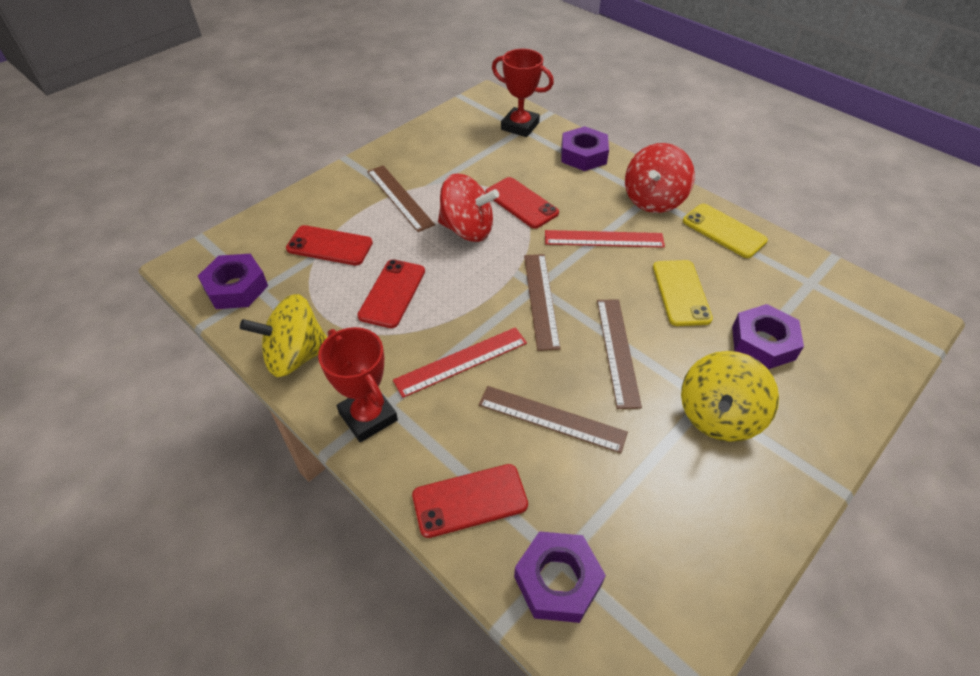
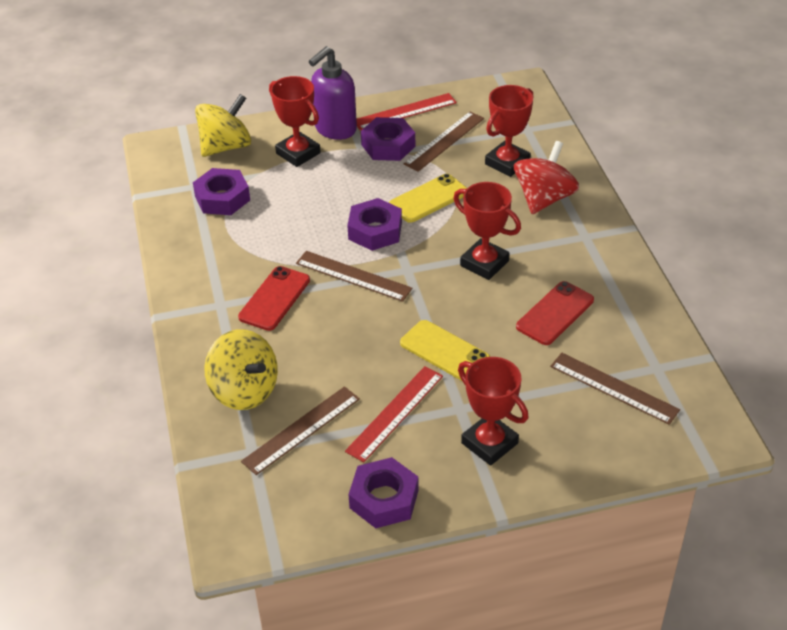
purple soap dispenser: none = 0 -> [309,46,357,140] = 1
red phone: [286,225,373,266] [357,259,425,328] [412,464,528,538] [486,177,559,229] = 4 -> [238,266,310,331] [516,281,594,345] = 2
red spinning top: [438,174,499,242] [625,143,695,213] = 2 -> [514,141,579,214] = 1
red trophy: [318,327,398,442] [492,49,554,137] = 2 -> [269,76,321,167] [453,182,521,280] [458,357,528,465] [485,85,533,177] = 4

